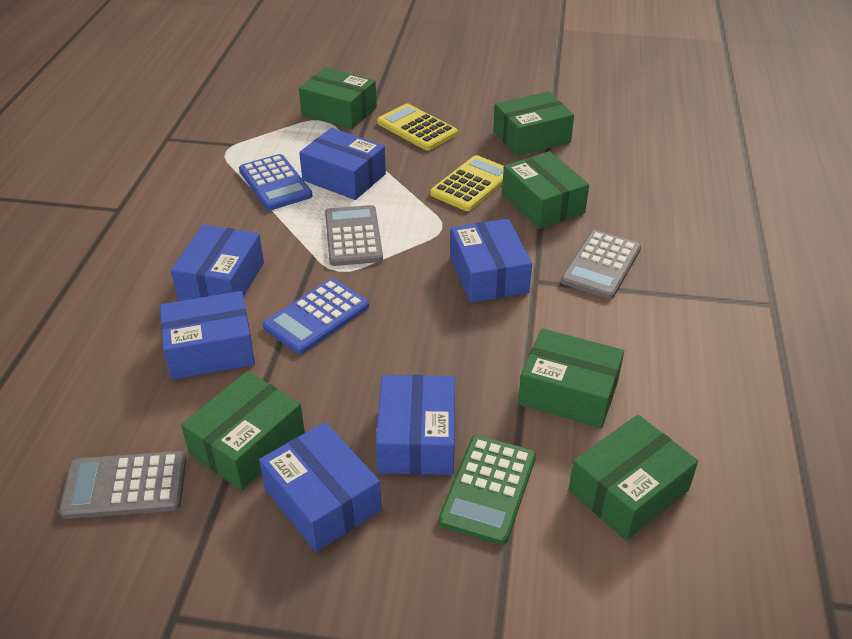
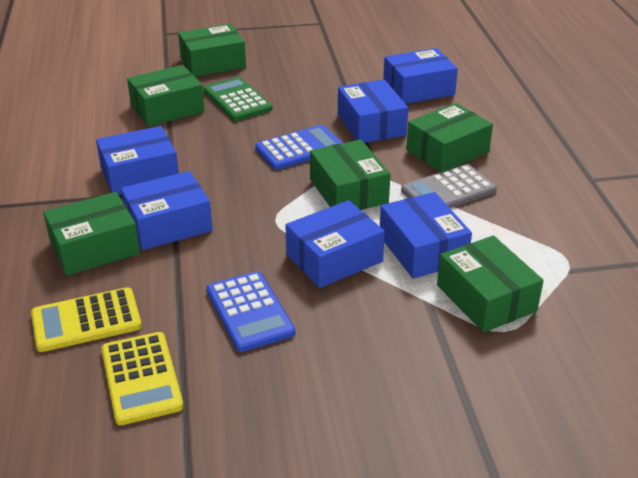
grey calculator: [59,451,186,519] [325,205,383,266] [561,230,641,299] = 3 -> [401,164,497,208] = 1

